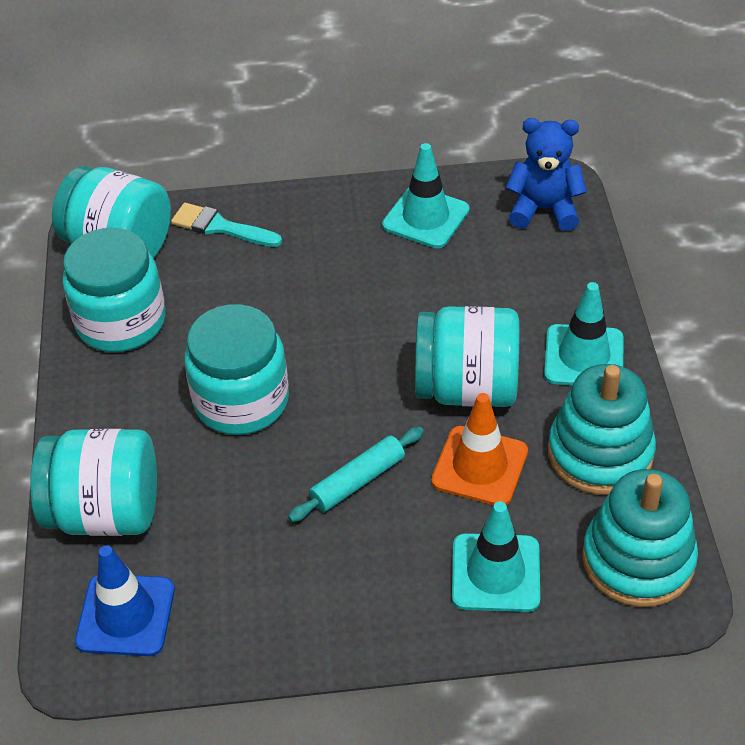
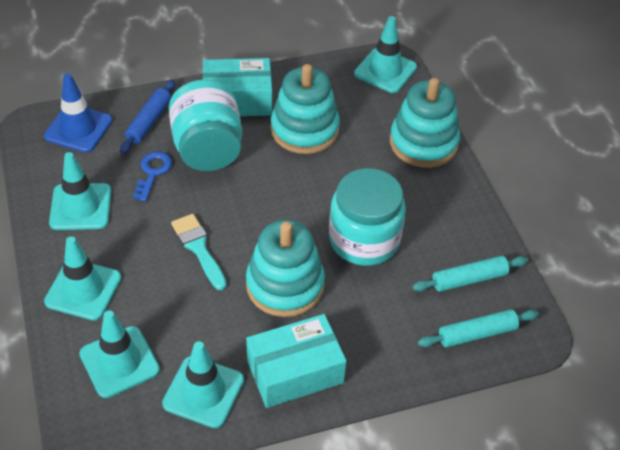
blue key: none = 0 -> [133,152,172,201] = 1
blue rolling pin: none = 0 -> [120,80,175,154] = 1
blue teddy bear: [506,118,587,231] = 1 -> none = 0
orange traffic cone: [431,393,528,505] = 1 -> none = 0
turquoise box: none = 0 -> [203,58,272,116] [246,314,347,408] = 2
turquoise jar: [30,429,157,536] [52,166,171,259] [63,228,166,352] [185,304,289,435] [415,306,520,407] = 5 -> [169,79,242,171] [329,168,406,266] = 2
turquoise rolling pin: [288,427,424,522] = 1 -> [412,256,528,292] [418,309,539,348] = 2
turquoise stacking toy: [548,364,656,495] [582,469,698,607] = 2 -> [246,220,325,317] [271,64,340,154] [390,78,460,168] = 3
turquoise traffic cone: [382,143,470,248] [452,501,540,612] [544,282,624,386] = 3 -> [44,236,121,320] [49,152,111,230] [79,310,160,398] [162,341,244,428] [354,16,417,93] = 5

